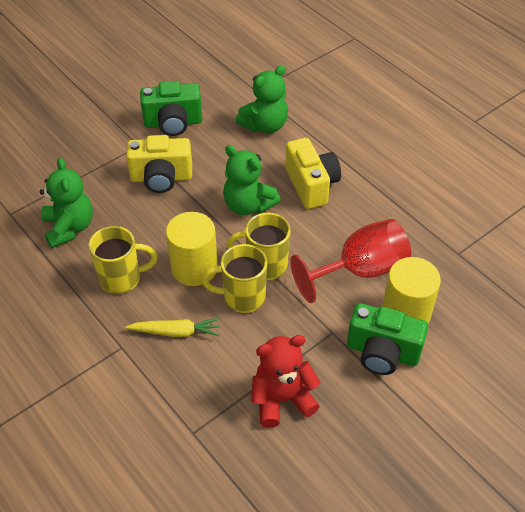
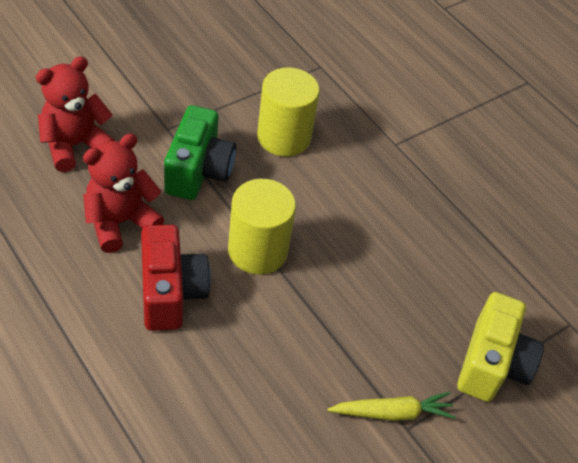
green camera: [140,81,202,136] [347,303,428,375] = 2 -> [164,105,236,200] = 1
green teddy bear: [40,158,93,248] [223,145,281,215] [236,65,288,133] = 3 -> none = 0
red camera: none = 0 -> [141,225,211,331] = 1
red goblet: [290,219,411,303] = 1 -> none = 0
red teddy bear: [251,335,321,428] = 1 -> [36,56,115,172] [83,133,164,253] = 2
yellow camera: [126,135,192,193] [286,138,341,209] = 2 -> [457,292,544,402] = 1
yellow mug: [88,226,158,294] [202,244,267,313] [227,213,291,280] = 3 -> none = 0

